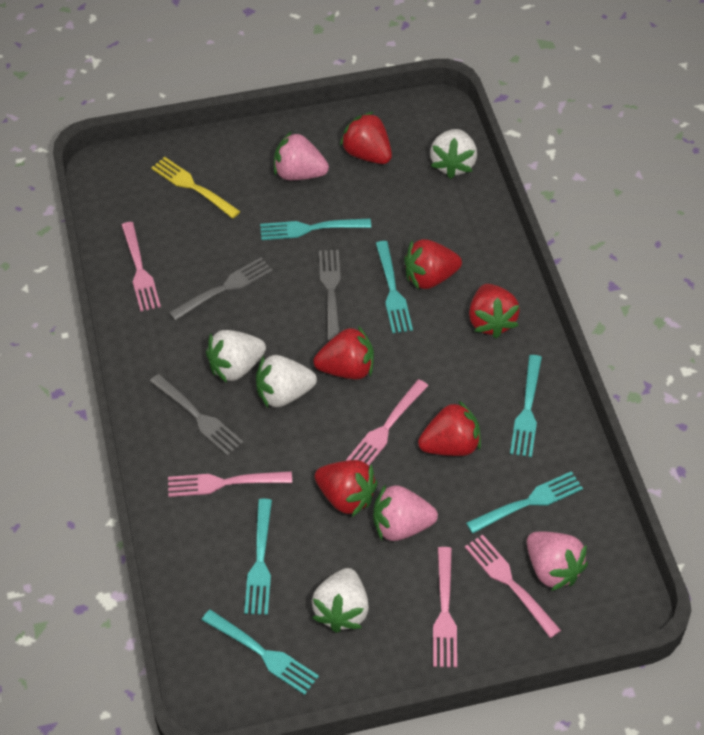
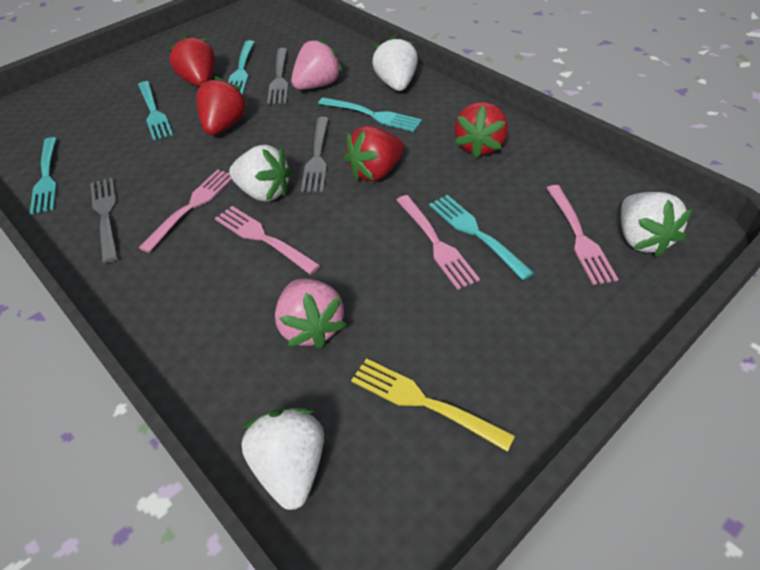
pink fork: [121,222,161,312] [168,471,292,497] [346,379,428,465] [433,547,457,668] [465,535,561,638] = 5 -> [139,169,232,253] [215,206,320,275] [396,195,480,290] [546,185,618,285] = 4
pink strawberry: [274,131,329,180] [373,484,438,541] [527,531,588,591] = 3 -> [275,279,346,349] [291,38,343,90] = 2
red strawberry: [314,326,374,379] [315,460,378,517] [340,112,392,164] [404,239,462,290] [418,400,481,456] [469,284,520,338] = 6 -> [168,35,215,87] [196,76,248,135] [344,126,404,181] [454,102,508,158] = 4
turquoise fork: [202,609,319,695] [244,499,272,615] [260,218,371,240] [376,241,413,334] [466,471,583,534] [510,355,542,457] = 6 -> [30,137,57,214] [138,81,173,141] [228,40,255,95] [318,97,422,132] [429,195,534,280] = 5

